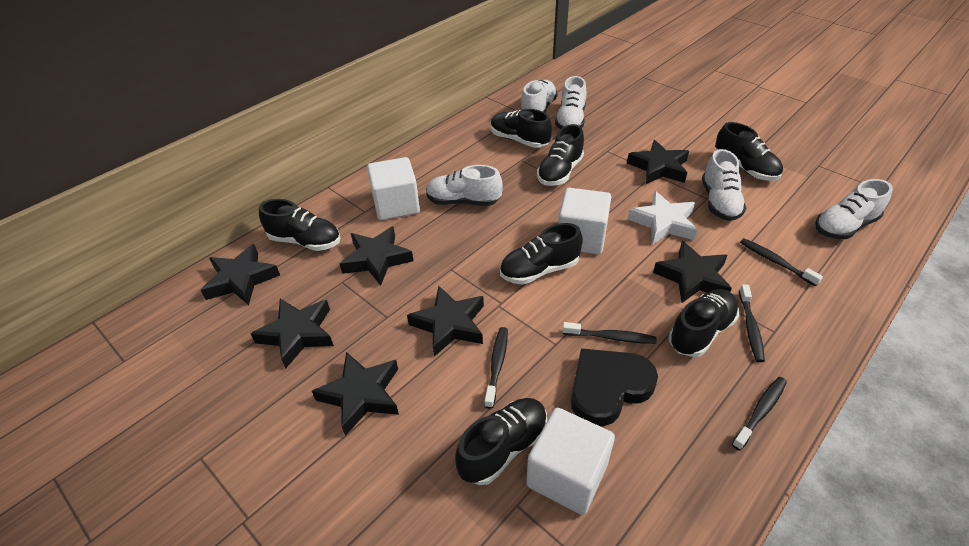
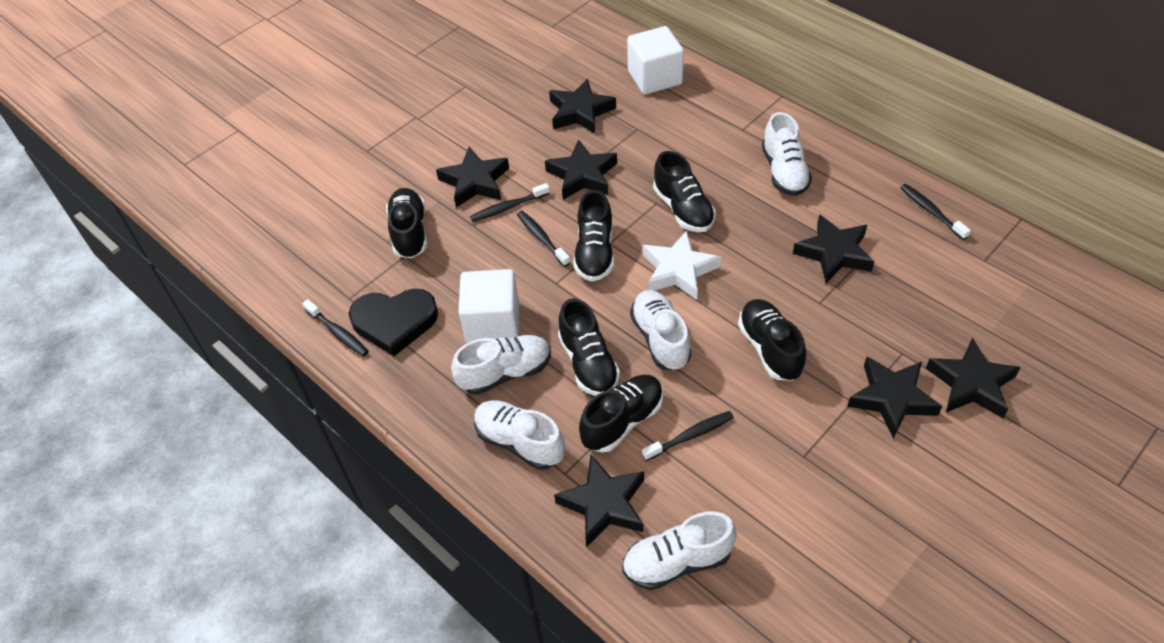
black shoe: [259,199,340,251] [455,398,547,485] [491,109,552,148] [500,223,583,285] [537,124,584,186] [668,289,739,357] [715,122,783,181] = 7 -> [386,188,427,258] [558,298,620,396] [573,190,614,281] [579,375,663,453] [653,151,716,232] [738,299,806,381] = 6
white cube: [367,157,420,220] [527,408,615,515] [558,188,611,254] = 3 -> [458,269,519,343] [627,26,684,94] = 2

